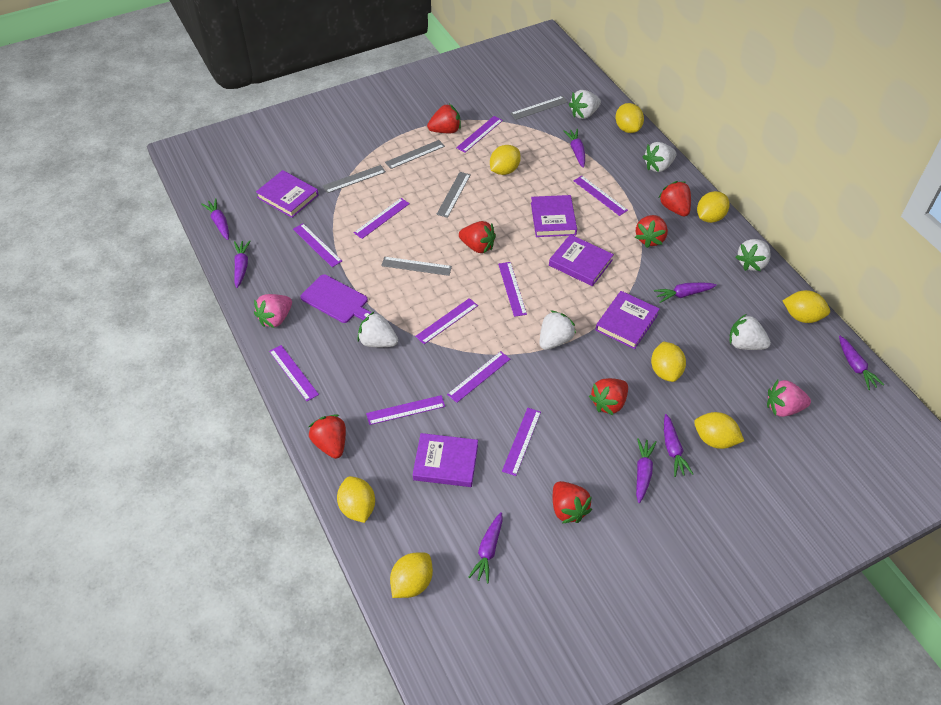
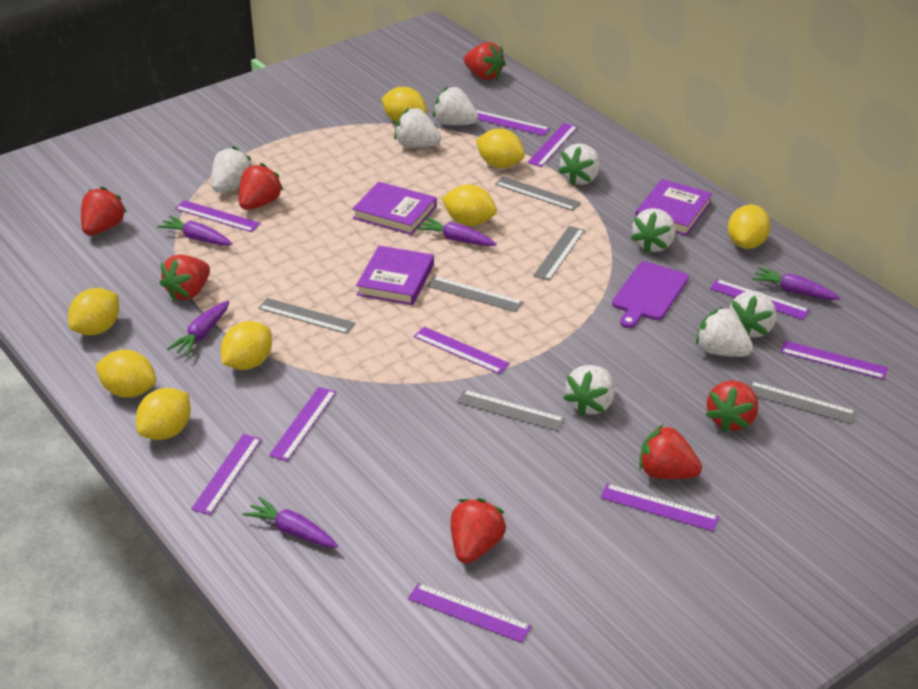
grey ruler: [323,165,386,193] [381,257,452,276] [385,140,445,169] [436,172,471,218] [511,96,568,120] = 5 -> [258,298,355,334] [426,276,523,312] [457,390,565,431] [495,176,581,211] [533,226,585,281] [749,381,857,424] = 6
pink strawberry: [254,294,292,328] [767,380,811,417] = 2 -> none = 0
purple book: [256,170,319,218] [413,433,478,487] [531,195,577,237] [549,234,614,286] [595,291,660,349] = 5 -> [352,182,437,235] [356,246,434,305] [635,179,712,236] = 3
purple carrot: [201,198,229,240] [234,241,250,288] [468,512,503,584] [564,129,585,168] [636,438,657,503] [654,282,717,303] [664,414,693,477] [839,336,884,390] = 8 -> [157,216,232,246] [167,301,229,356] [243,497,338,548] [416,217,497,246] [752,267,841,300] = 5
white strawberry: [357,311,398,347] [540,310,576,350] [569,90,601,119] [643,142,677,172] [729,314,771,350] [736,239,770,271] = 6 -> [211,146,252,193] [394,108,441,147] [433,86,479,125] [558,144,600,186] [564,365,615,416] [631,208,676,253] [696,307,753,357] [729,291,777,338] = 8

